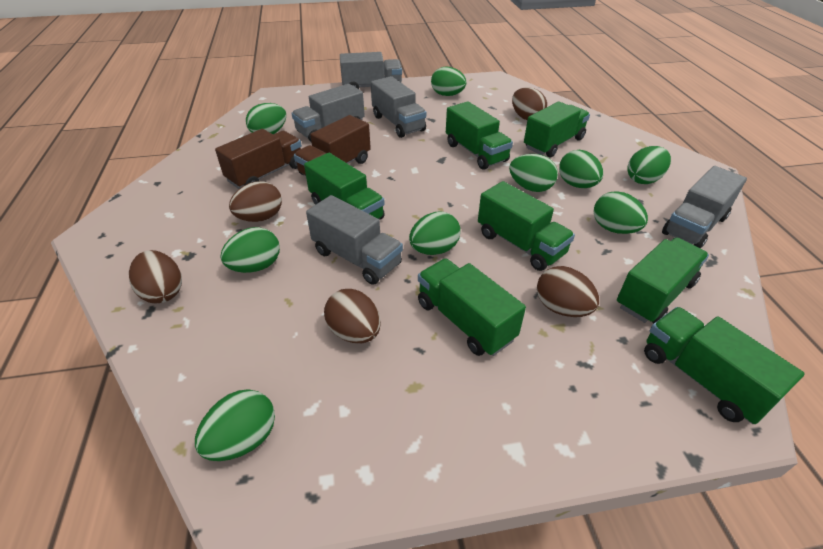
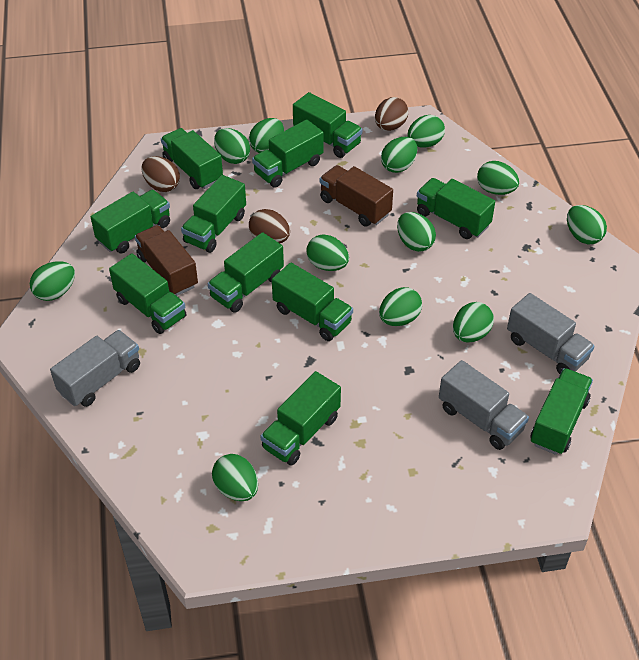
brown egg: [129,250,182,303] [229,181,282,222] [324,289,381,343] [512,87,547,120] [537,266,599,317] = 5 -> [142,156,180,192] [249,209,290,243] [375,97,408,131] = 3
green egg: [195,389,275,461] [221,227,280,273] [246,103,286,134] [409,211,461,255] [431,66,467,96] [509,154,558,192] [559,150,603,188] [594,191,648,234] [627,146,671,184] = 9 -> [30,261,75,301] [212,454,258,501] [214,128,250,164] [249,118,284,153] [306,234,349,271] [379,287,422,326] [381,137,417,173] [397,212,436,252] [407,115,445,148] [453,302,494,342] [477,161,519,195] [567,205,607,244] = 12
green truck: [304,153,385,220] [418,258,526,356] [446,101,513,170] [478,181,575,271] [524,102,590,157] [617,237,709,323] [644,307,805,424] = 7 -> [91,190,170,253] [109,253,186,334] [161,128,223,189] [181,175,246,253] [208,232,284,313] [252,119,324,188] [261,371,341,466] [272,263,353,341] [293,92,362,158] [417,178,495,239] [530,368,593,455] = 11
grey truck: [291,84,365,142] [306,195,403,285] [340,52,402,89] [371,76,426,138] [662,166,747,248] = 5 -> [50,330,140,407] [439,360,529,450] [507,293,595,374] = 3

